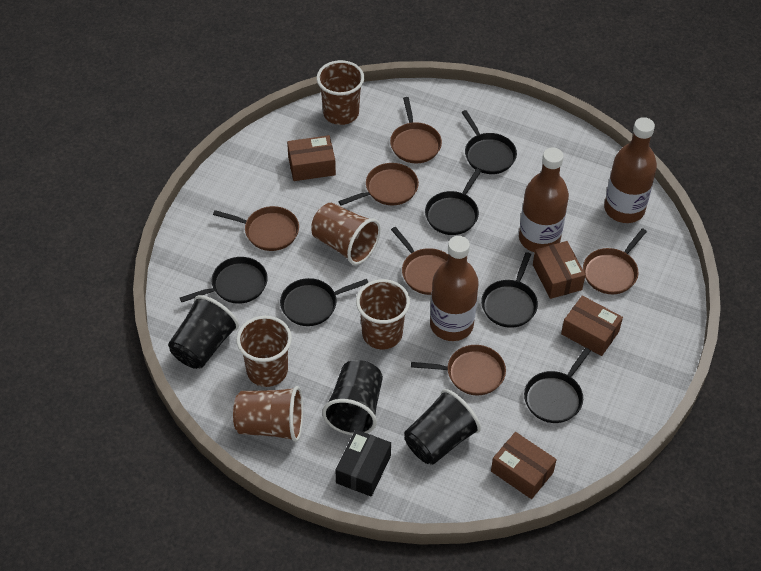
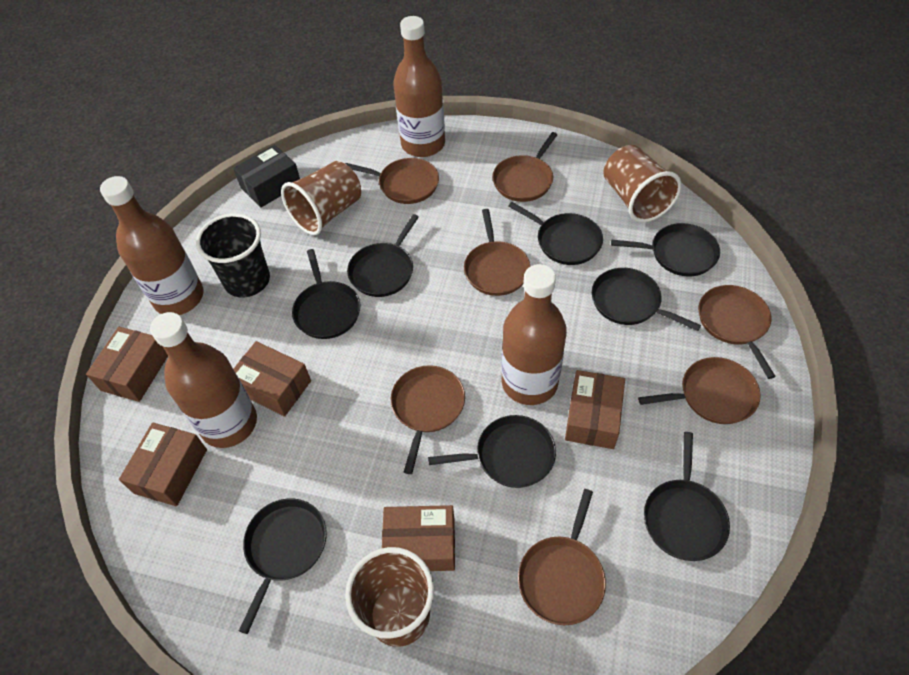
black cup: [168,295,239,369] [322,360,383,435] [404,389,481,465] = 3 -> [196,213,270,297] = 1
black pan: [180,257,268,304] [280,278,368,326] [425,169,481,235] [462,110,517,174] [481,252,538,328] [524,348,591,423] = 6 -> [239,498,327,634] [292,249,360,339] [347,214,419,297] [428,415,556,488] [508,202,603,265] [592,268,701,331] [611,223,720,276] [644,432,730,561] = 8
brown bottle: [430,236,479,341] [519,147,569,252] [604,117,657,223] = 3 -> [100,176,204,315] [150,312,257,448] [393,16,445,157] [501,264,567,405] = 4
brown box: [287,135,336,181] [491,432,557,499] [533,241,585,299] [561,296,623,356] = 4 -> [86,327,168,402] [119,422,207,506] [233,341,311,417] [382,505,455,571] [565,370,625,449] = 5
brown cup: [233,386,303,442] [236,316,292,387] [311,203,381,265] [317,60,364,125] [356,279,410,349] = 5 -> [281,161,361,235] [345,547,434,647] [603,145,682,223] = 3
brown pan: [213,206,299,251] [338,163,419,206] [390,97,442,163] [391,227,449,295] [411,345,506,395] [583,228,647,294] = 6 -> [345,158,439,204] [391,365,465,474] [464,209,530,296] [492,132,558,202] [518,489,606,625] [638,357,761,424] [698,285,776,379] = 7

